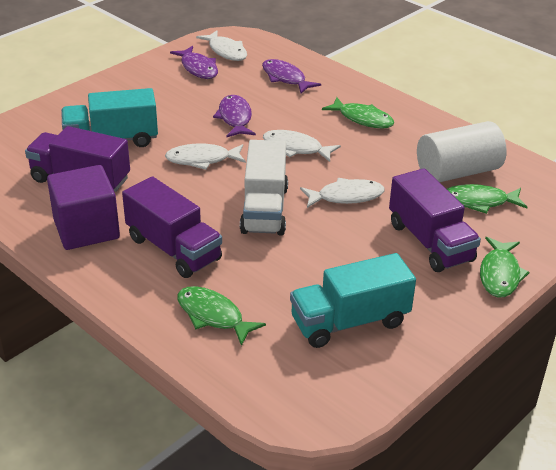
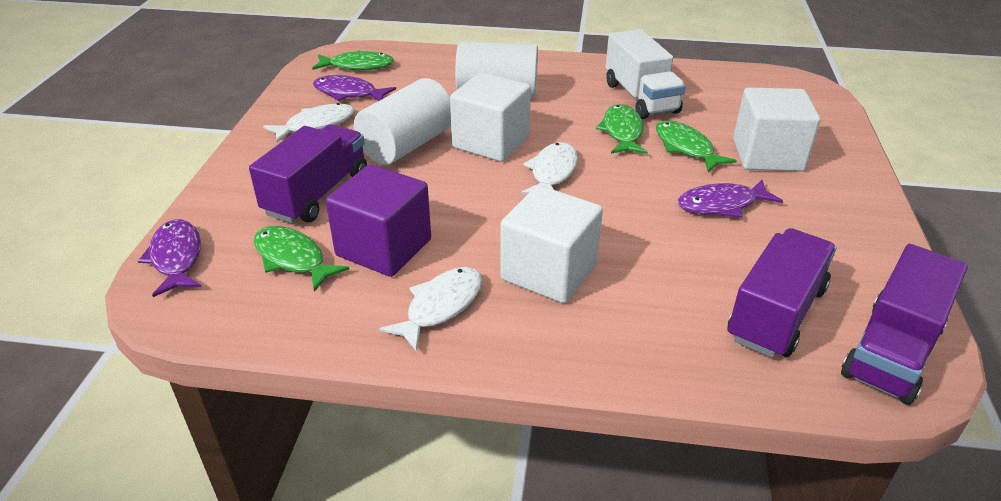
turquoise truck: [61,88,158,147] [290,253,416,348] = 2 -> none = 0
white cube: none = 0 -> [450,72,531,162] [500,185,603,303] [733,87,820,171] = 3
white cylinder: [417,121,507,182] = 1 -> [354,78,451,165] [455,41,538,97] = 2
white fish: [165,144,246,170] [196,30,247,61] [263,130,341,162] [300,178,385,208] = 4 -> [263,103,354,142] [379,267,482,352] [521,142,578,194] = 3

